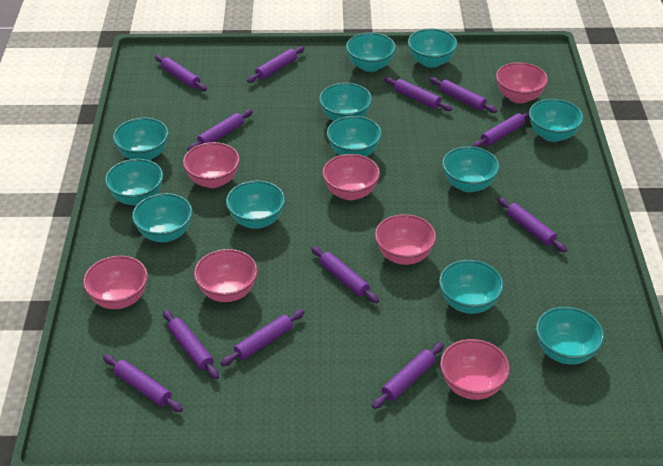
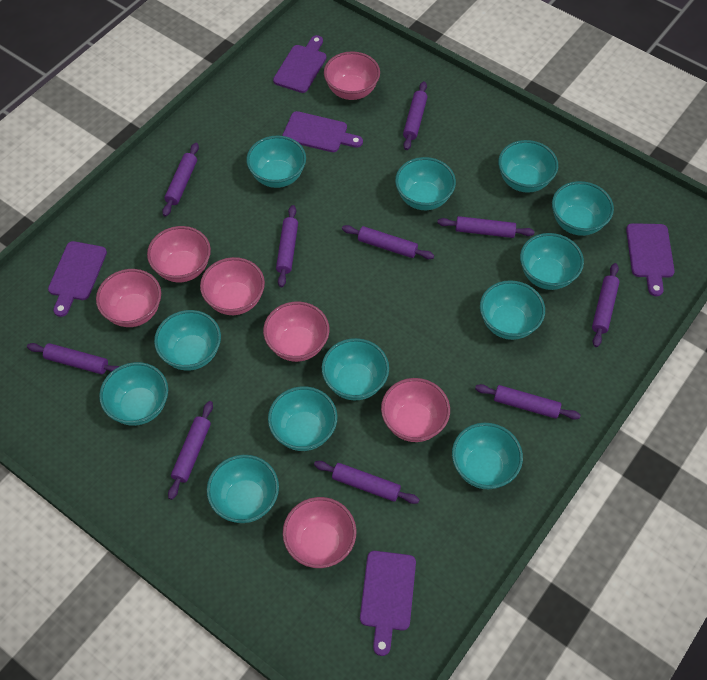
purple cutting board: none = 0 -> [48,241,107,317] [273,35,326,93] [282,111,363,152] [360,551,416,656] [626,223,675,296] = 5
purple rolling pin: [103,355,183,412] [155,55,207,91] [163,310,219,379] [187,110,253,151] [221,309,305,366] [247,46,305,83] [311,246,379,303] [372,342,444,409] [384,77,452,111] [429,77,497,113] [473,111,530,148] [498,197,567,252] = 12 -> [27,343,120,374] [162,143,199,217] [168,401,213,500] [276,205,298,287] [314,461,420,504] [342,225,434,259] [403,81,427,150] [438,216,535,238] [475,384,581,420] [592,263,620,347] = 10

